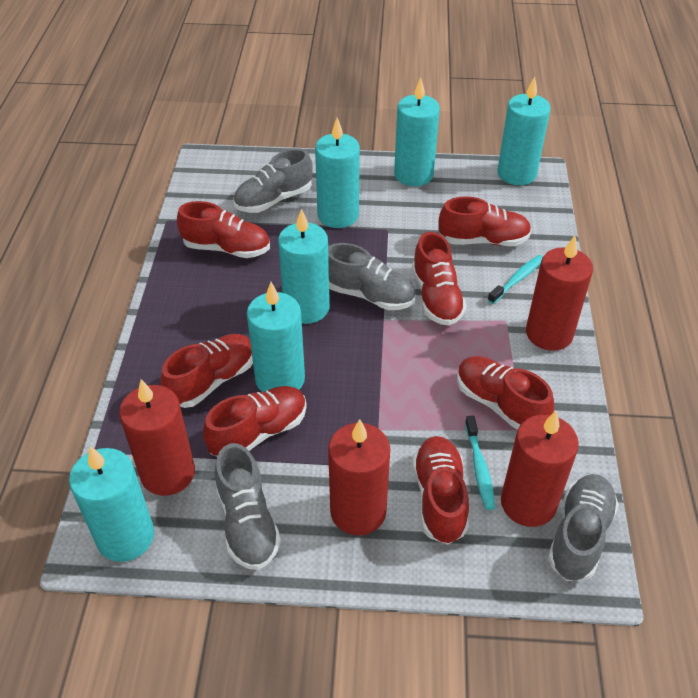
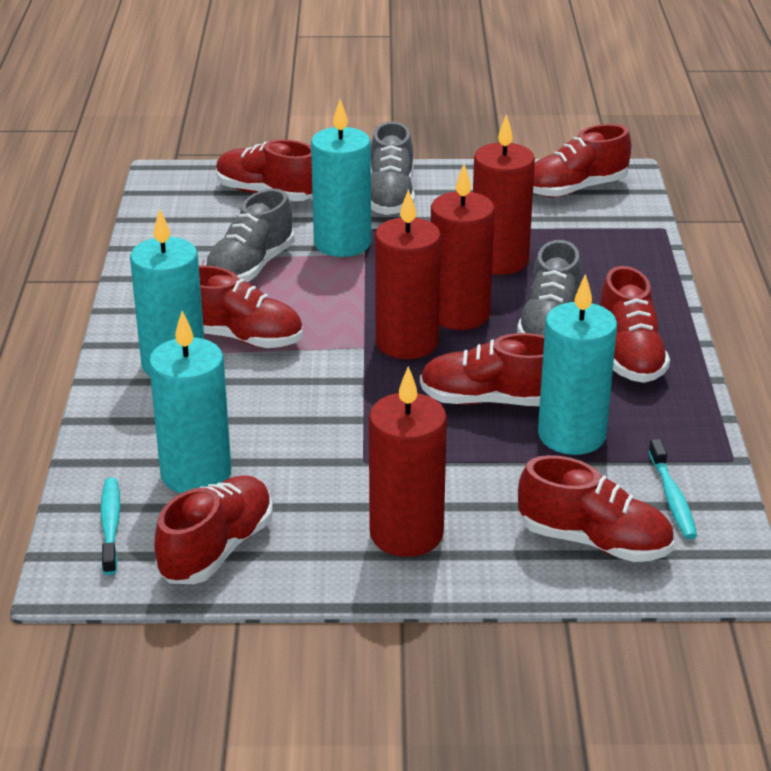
grey shoe: [215,443,281,570] [233,148,313,213] [328,243,416,310] [548,474,619,581] = 4 -> [204,189,294,282] [371,122,415,215] [517,240,582,335] = 3
turquoise candle: [69,446,154,562] [247,282,305,392] [278,209,330,324] [315,118,360,228] [394,78,440,186] [497,77,551,185] = 6 -> [130,209,204,376] [149,311,231,493] [311,99,371,257] [538,274,617,455] = 4

